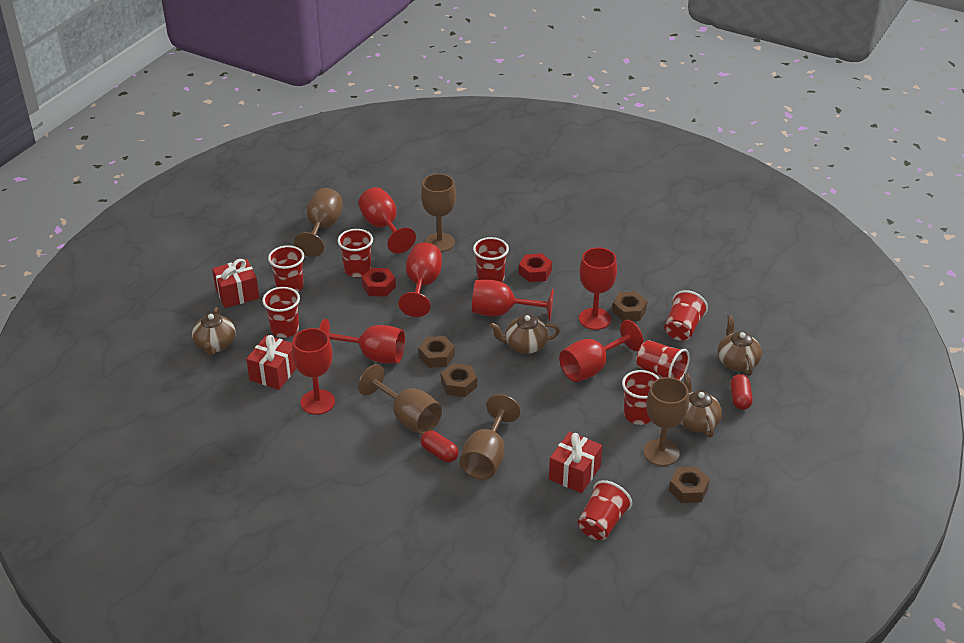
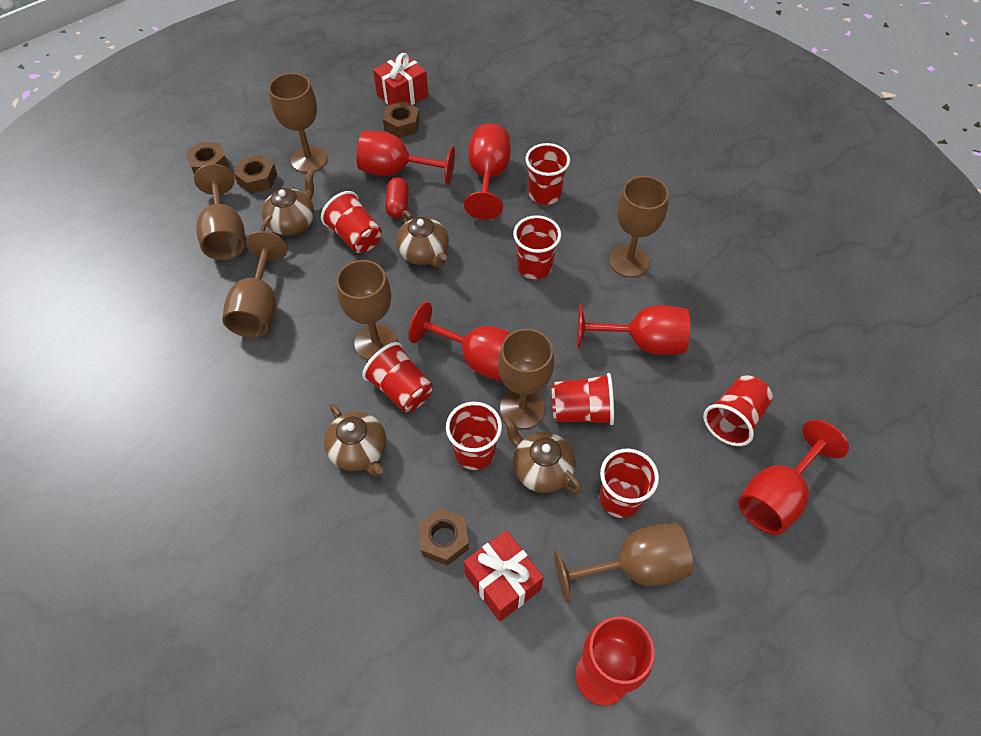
brown goblet: [294,188,343,257] [358,364,442,435] [421,174,456,252] [460,394,521,480] [644,377,689,466] = 5 -> [194,164,245,260] [222,231,288,337] [269,73,327,173] [336,260,397,360] [498,329,554,429] [554,523,693,604] [609,176,669,277] = 7
red capsule: [421,431,459,462] [730,374,753,410] = 2 -> [385,177,409,218] = 1
red gift: [212,259,259,308] [246,335,296,390] [549,432,602,493] = 3 -> [373,53,428,105] [464,530,544,621] = 2
red goblet: [292,328,335,415] [319,319,405,363] [358,187,416,254] [398,242,442,317] [472,280,554,321] [559,320,644,382] [579,248,617,330] = 7 -> [356,131,455,185] [408,302,510,382] [464,124,511,220] [575,616,655,706] [577,305,690,355] [738,420,849,535] = 6
red nut: [362,268,396,297] [519,253,552,282] = 2 -> none = 0

